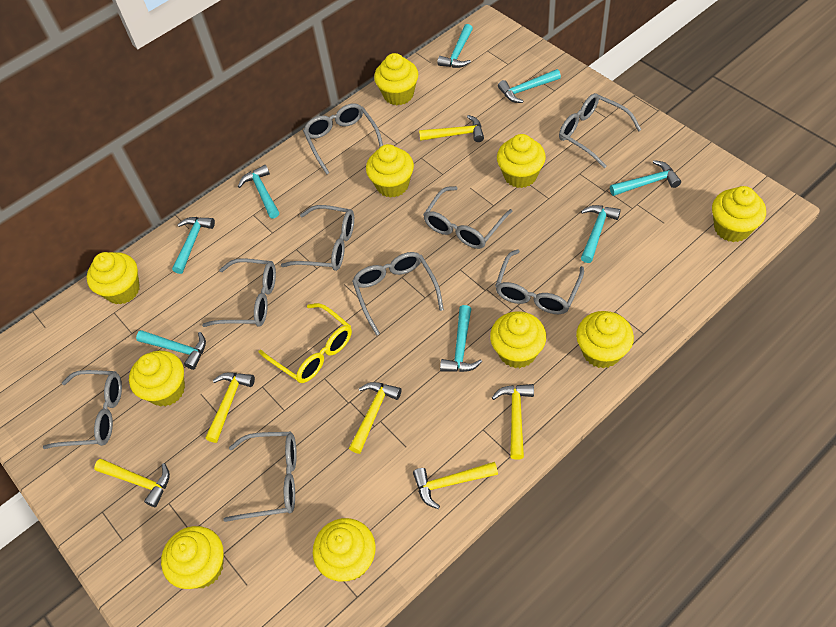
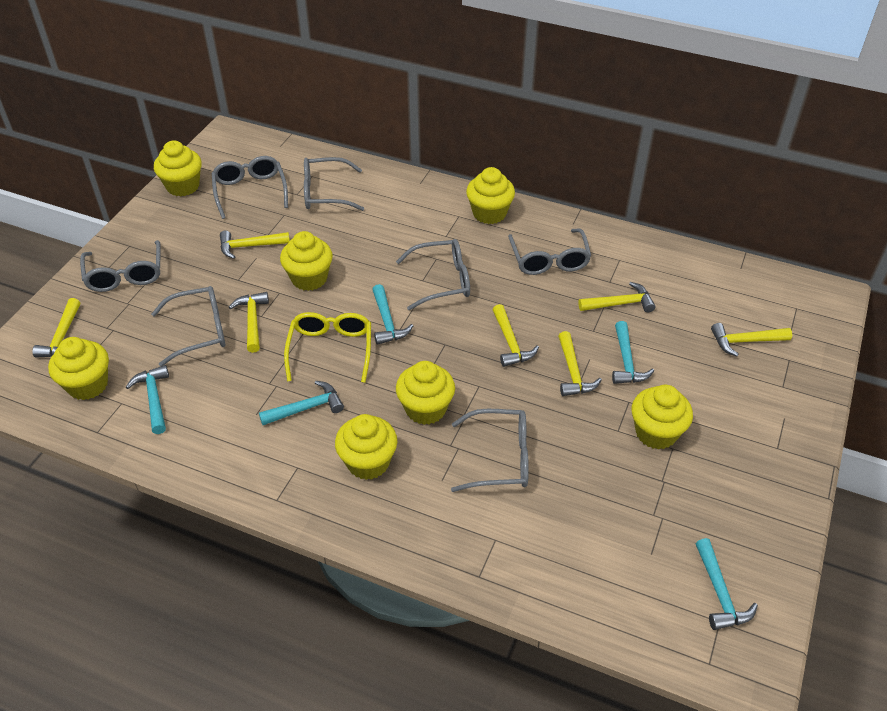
grey glasses: [42,370,122,449] [202,258,276,327] [223,432,297,522] [281,205,354,271] [303,103,383,175] [352,252,444,336] [423,186,513,249] [495,249,584,314] [559,93,642,168] = 9 -> [80,240,160,292] [151,286,225,367] [212,156,288,219] [304,157,364,211] [396,239,470,310] [451,409,529,492] [508,228,591,275] = 7
turquoise hammer: [136,330,206,370] [172,217,215,274] [238,165,279,218] [437,24,473,68] [440,305,482,372] [498,69,561,103] [581,205,621,263] [610,160,681,196] = 8 -> [126,365,169,434] [259,381,344,425] [372,284,413,345] [612,321,654,384] [696,538,758,630] = 5
yellow cupcake: [86,252,140,305] [129,351,185,407] [161,526,224,589] [313,518,376,581] [366,144,414,198] [374,53,418,105] [490,312,546,368] [497,134,546,188] [576,311,634,369] [712,186,766,242] = 10 -> [48,337,109,400] [154,140,202,197] [280,231,333,291] [335,414,397,480] [396,361,455,425] [466,167,515,224] [632,385,693,450] = 7
yellow hammer: [94,459,170,507] [205,373,255,443] [349,382,401,454] [413,462,498,509] [419,115,484,142] [492,384,534,460] = 6 -> [32,298,80,358] [220,231,290,259] [228,292,269,353] [492,304,539,367] [558,331,602,396] [578,282,656,312] [711,323,792,357] = 7

